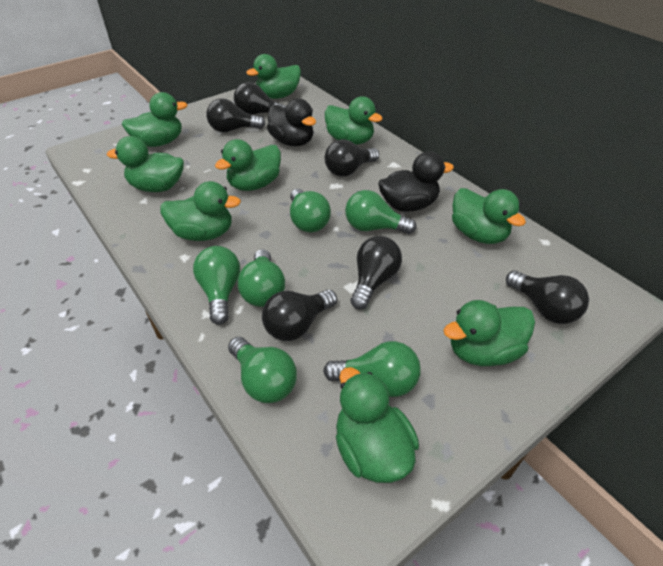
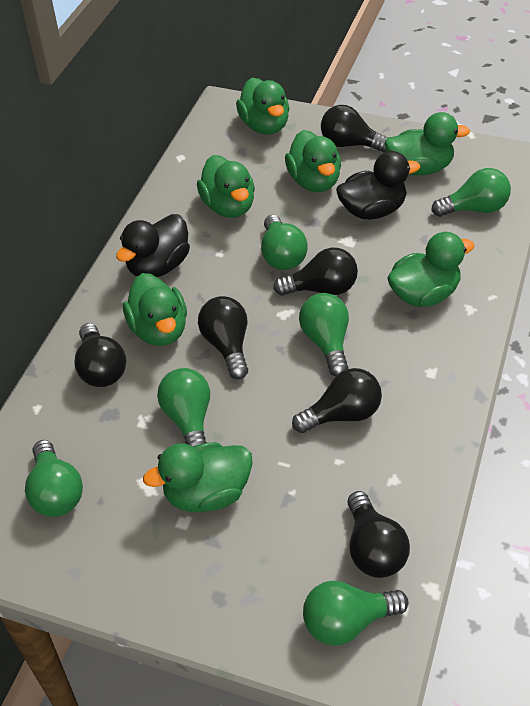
green duck: [107,136,184,192] [122,92,188,147] [160,181,241,241] [215,139,281,191] [246,54,301,99] [325,96,383,145] [336,367,419,483] [444,300,535,366] [452,188,526,244] = 9 -> [123,273,187,346] [143,442,253,512] [197,155,255,218] [236,78,289,135] [285,130,341,192] [385,112,470,175] [388,232,474,307] = 7

